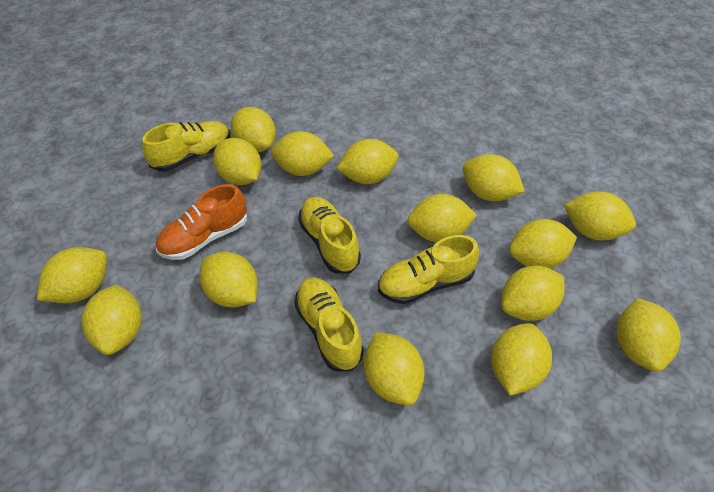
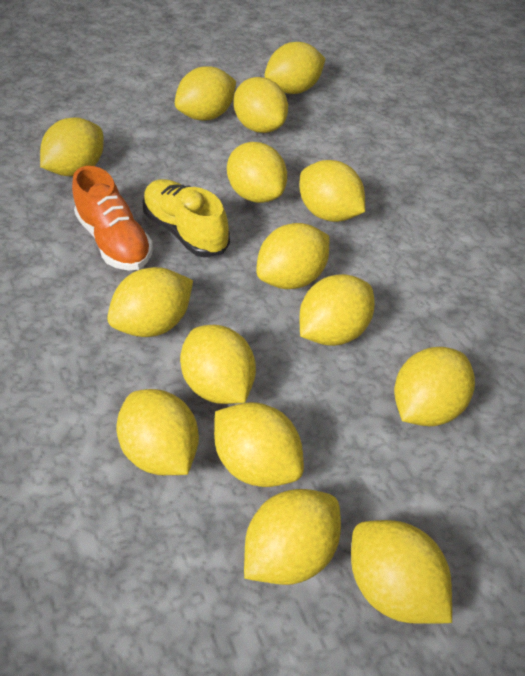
yellow shoe: [142,121,230,172] [294,277,364,371] [298,197,361,274] [378,235,479,304] = 4 -> [143,179,230,257] = 1

